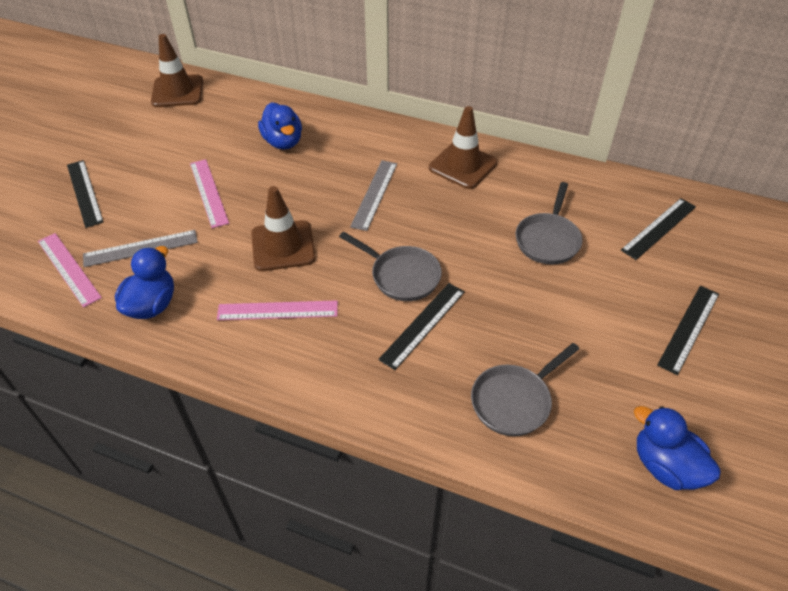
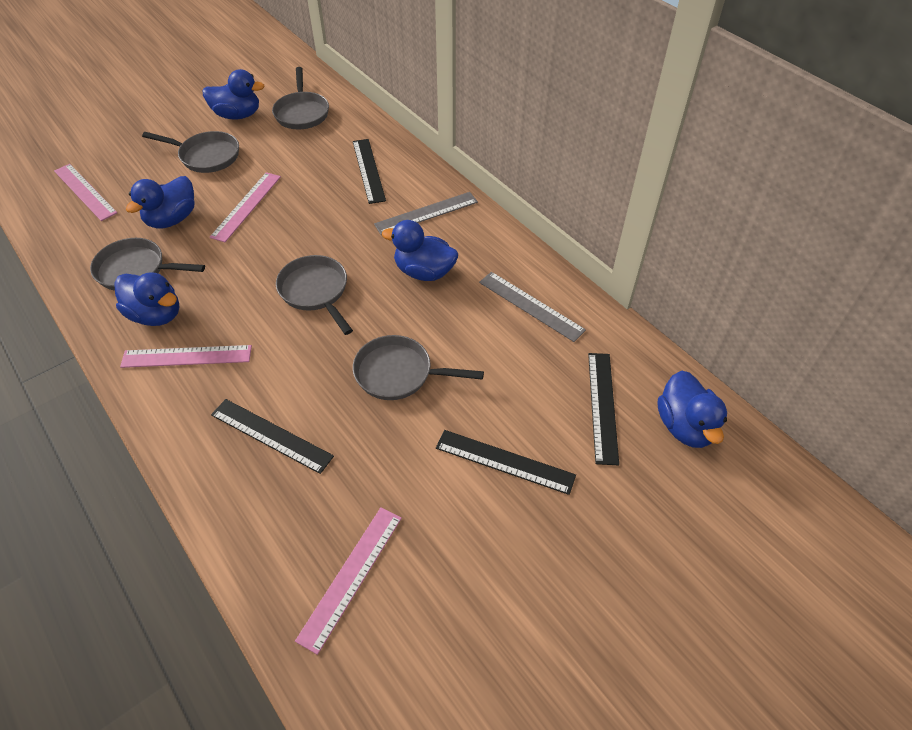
blue duck: [115,246,174,319] [258,102,302,150] [634,406,721,490] = 3 -> [114,272,180,326] [126,176,195,229] [203,69,265,120] [382,220,458,281] [658,371,727,448] = 5
brown traffic cone: [151,34,203,107] [251,186,316,271] [429,106,497,189] = 3 -> none = 0
grey pan: [339,232,442,301] [471,343,579,436] [516,182,583,265] = 3 -> [90,238,205,291] [142,131,239,173] [272,67,329,129] [276,255,353,335] [353,335,484,400] = 5
pink ruler: [38,233,102,308] [190,159,229,228] [217,300,338,320] = 3 -> [54,164,117,221] [120,345,252,368] [209,172,281,242] [295,507,402,655] = 4

